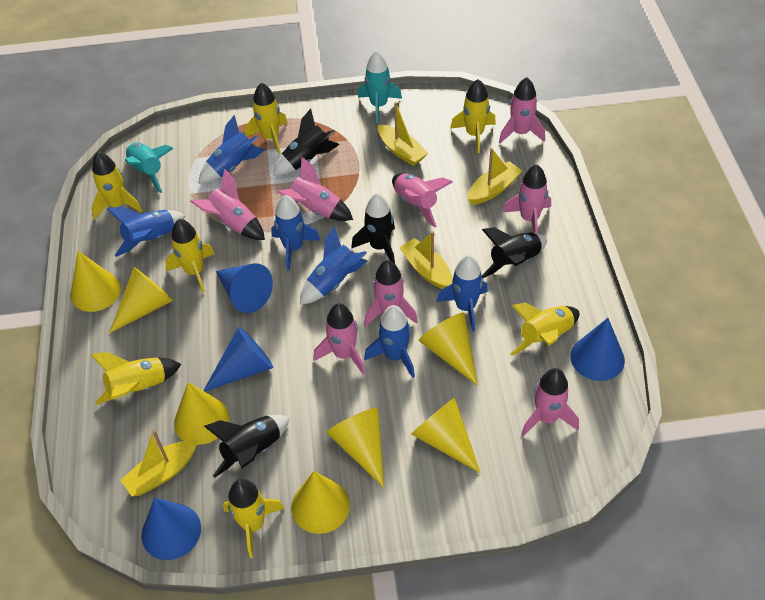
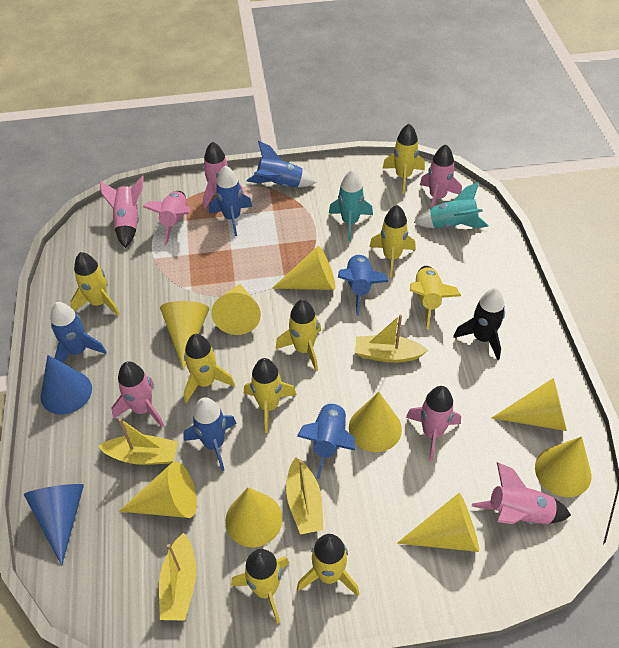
black rocket: [204,415,289,478] [273,109,340,175] [351,193,395,263] [482,227,547,279] = 4 -> [453,288,505,360] = 1
blue cone: [142,498,201,560] [203,327,273,392] [216,263,273,313] [570,318,625,381] = 4 -> [23,484,84,566] [41,355,92,415] = 2
pink rocket: [190,169,265,240] [277,156,353,221] [314,303,365,374] [364,260,418,327] [392,173,453,228] [499,77,545,143] [503,164,551,233] [521,368,579,436] = 8 -> [99,176,144,248] [111,361,164,428] [143,191,190,245] [203,142,244,209] [406,386,461,461] [420,144,462,208] [472,462,571,524] = 7
yellow cone: [71,251,121,312] [109,267,173,333] [174,382,229,445] [291,471,350,534] [326,408,384,488] [411,397,481,473] [419,312,478,386] = 7 -> [119,461,197,518] [160,301,209,370] [211,284,261,335] [225,487,283,547] [272,246,335,290] [349,392,402,452] [397,493,479,552] [492,378,567,431] [535,436,591,497] = 9
yellow rocket: [90,352,181,405] [91,152,142,219] [165,219,215,293] [223,479,285,558] [245,83,288,154] [450,79,496,153] [510,302,579,356] = 7 -> [70,252,120,316] [184,334,235,403] [231,549,289,624] [244,358,297,433] [275,300,321,371] [297,534,359,596] [369,205,416,277] [382,124,425,194] [410,266,461,329] = 9

